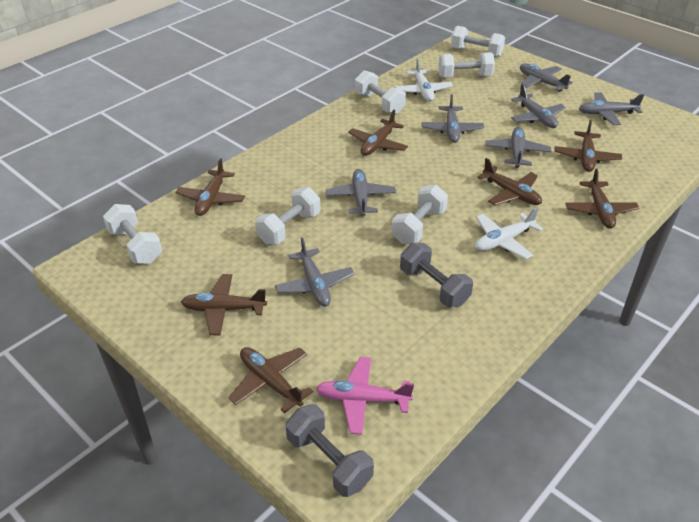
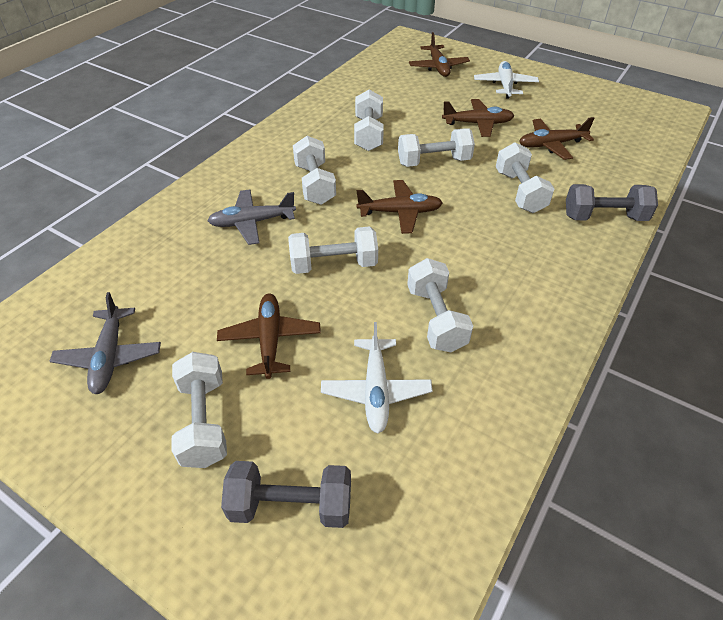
brown plane: [175,158,245,216] [181,274,267,335] [228,347,313,413] [348,110,408,156] [477,158,542,206] [555,120,622,172] [565,168,639,229] = 7 -> [217,293,321,379] [356,180,443,234] [409,32,470,77] [442,99,514,137] [519,117,594,160] = 5
grey plane: [275,237,354,307] [326,169,396,216] [421,94,484,143] [485,127,551,168] [511,84,566,128] [520,64,573,92] [579,92,644,125] = 7 -> [50,292,161,394] [207,189,296,245] = 2
pink plane: [316,357,414,435] = 1 -> none = 0
white dumbbell: [103,204,162,264] [255,187,320,245] [355,70,406,114] [391,185,448,244] [438,52,495,78] [451,26,505,57] = 6 -> [172,352,227,468] [288,226,378,274] [293,136,336,205] [354,90,384,151] [398,128,475,167] [407,258,473,352] [496,142,555,213] = 7

